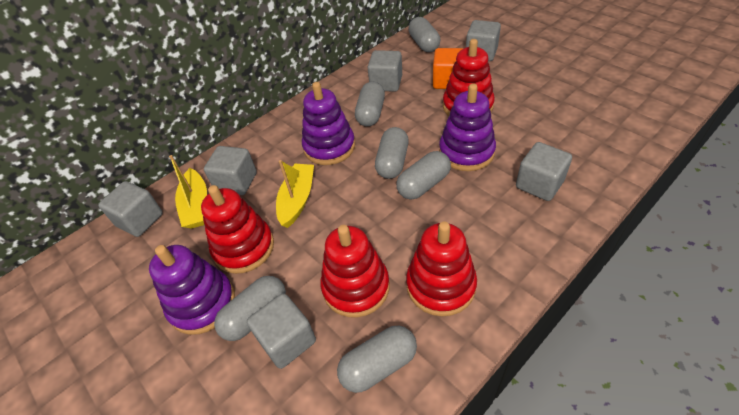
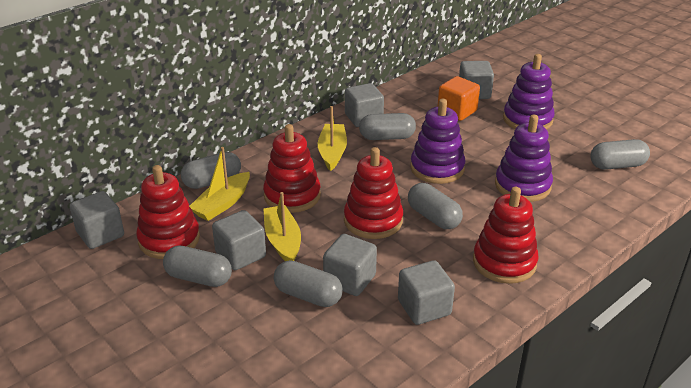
yellow boat: [169,155,207,229] [276,160,314,228] = 2 -> [189,147,250,221] [264,192,301,261] [318,106,347,171] = 3

